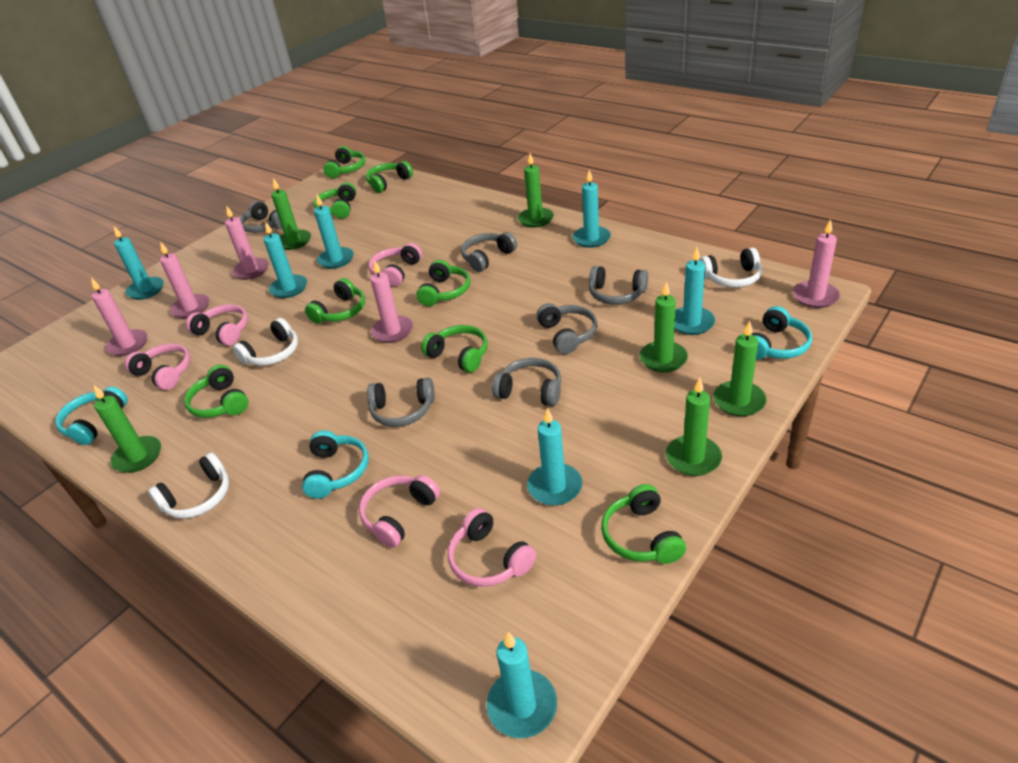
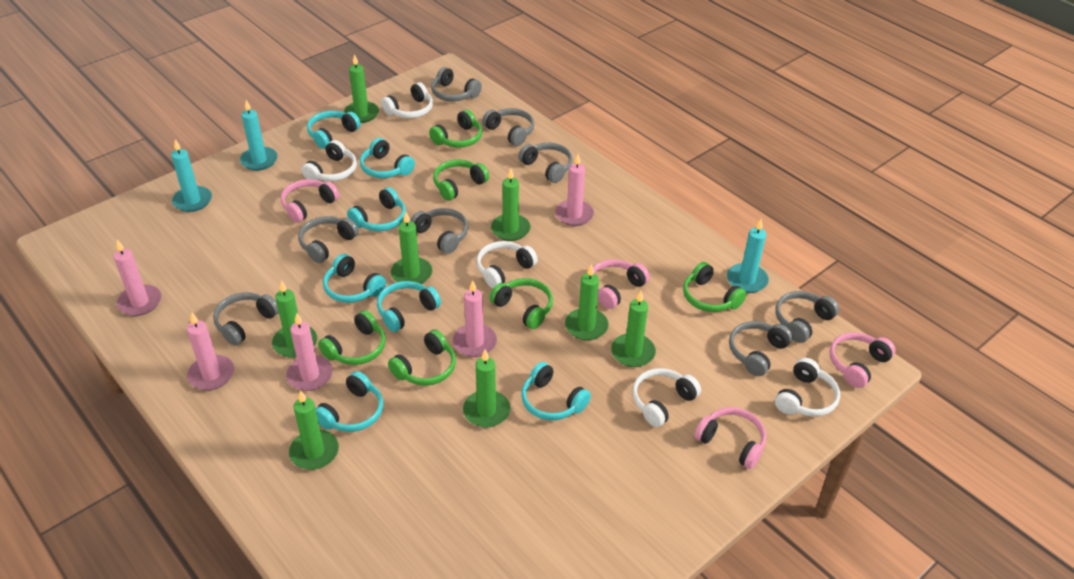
green candle: [94,385,161,473] [271,178,311,250] [518,153,554,228] [640,281,688,372] [666,378,722,476] [713,321,767,416] = 6 -> [272,280,317,358] [289,390,339,470] [344,54,379,123] [391,212,432,284] [463,350,510,428] [491,168,531,241] [565,264,609,340] [611,291,656,367] = 8
green headphones: [184,365,249,418] [305,278,365,324] [314,183,356,219] [323,146,366,178] [366,161,413,193] [416,260,470,306] [421,325,487,373] [601,484,686,564] = 8 -> [318,310,386,365] [388,329,456,386] [429,109,482,148] [433,159,489,201] [489,278,553,329] [683,262,746,312] = 6
grey headphones: [239,201,282,233] [367,378,435,427] [461,232,517,272] [492,358,561,406] [536,303,597,354] [589,266,648,305] = 6 -> [213,292,279,346] [298,216,359,263] [410,208,468,254] [431,67,482,101] [482,108,534,146] [518,143,573,183] [729,321,793,376] [776,291,839,343] = 8
pink headphones: [125,344,191,390] [186,304,248,346] [359,475,440,548] [368,243,422,287] [448,508,536,587] = 5 -> [281,179,339,223] [593,259,650,309] [694,407,766,469] [829,332,896,388] = 4
turquoise candle: [114,226,164,300] [263,221,307,298] [314,195,354,269] [487,632,557,738] [527,408,582,506] [573,170,611,248] [675,247,715,335] = 7 -> [171,139,212,212] [240,100,278,171] [727,219,769,293] = 3
turquoise headphones: [56,386,128,445] [302,430,369,499] [751,306,812,360] = 3 -> [307,111,361,149] [315,371,383,432] [323,254,386,303] [347,187,406,231] [360,138,415,178] [377,281,441,332] [521,362,591,420] = 7
white headphones: [148,452,229,519] [233,318,298,366] [700,247,762,288] = 3 -> [302,140,357,181] [381,82,433,118] [477,241,538,288] [632,368,701,427] [775,358,840,417] = 5

